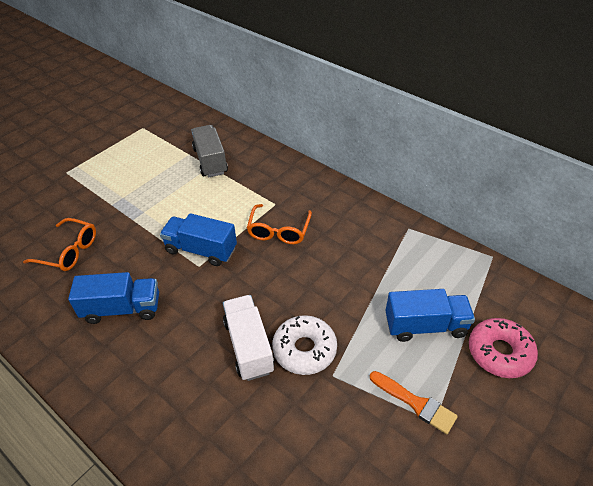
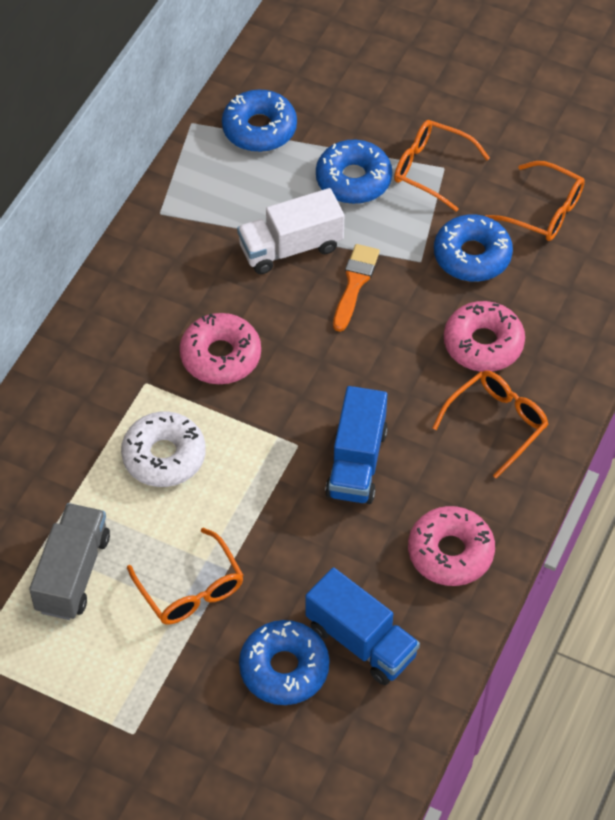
blue donut: none = 0 -> [222,90,297,152] [239,620,329,705] [316,140,392,204] [434,214,513,282] = 4
blue truck: [68,272,159,324] [160,213,237,266] [385,289,475,342] = 3 -> [305,567,420,685] [325,386,388,504] = 2
orange glasses: [23,218,96,271] [247,204,312,244] = 2 -> [127,528,244,625] [394,120,490,212] [432,370,548,479] [486,161,585,241] = 4
pink donut: [469,318,538,378] = 1 -> [180,313,261,384] [408,506,495,586] [444,301,525,372] = 3

